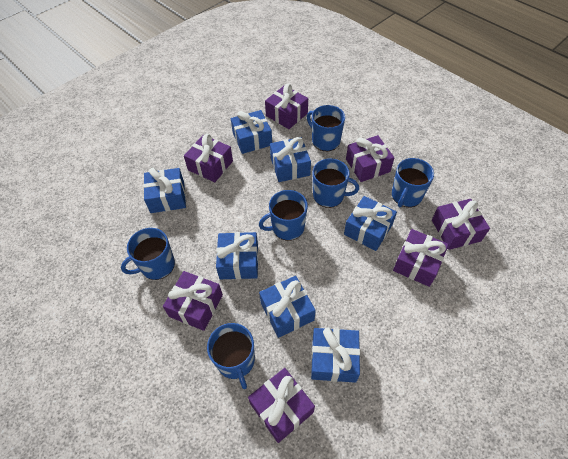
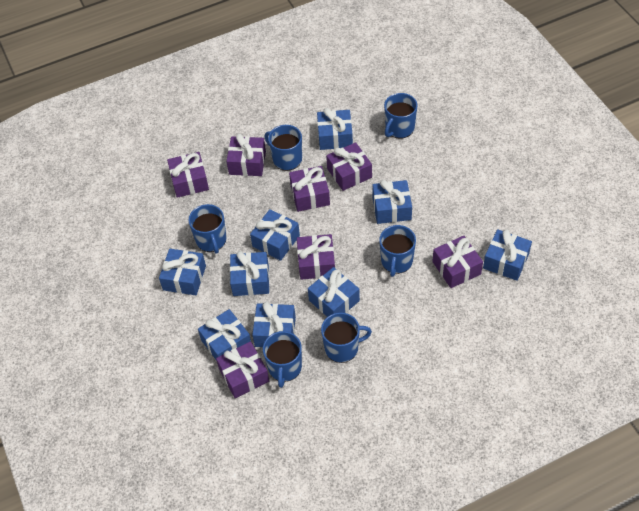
blue gift: [143,168,186,213] [216,232,258,279] [231,110,272,154] [259,276,316,338] [270,137,311,182] [311,327,360,383] [344,196,397,251] = 7 -> [159,249,206,295] [198,309,251,361] [230,251,269,296] [250,209,300,261] [252,302,296,347] [308,267,360,317] [317,108,353,150] [372,180,412,224] [483,229,532,281] = 9

